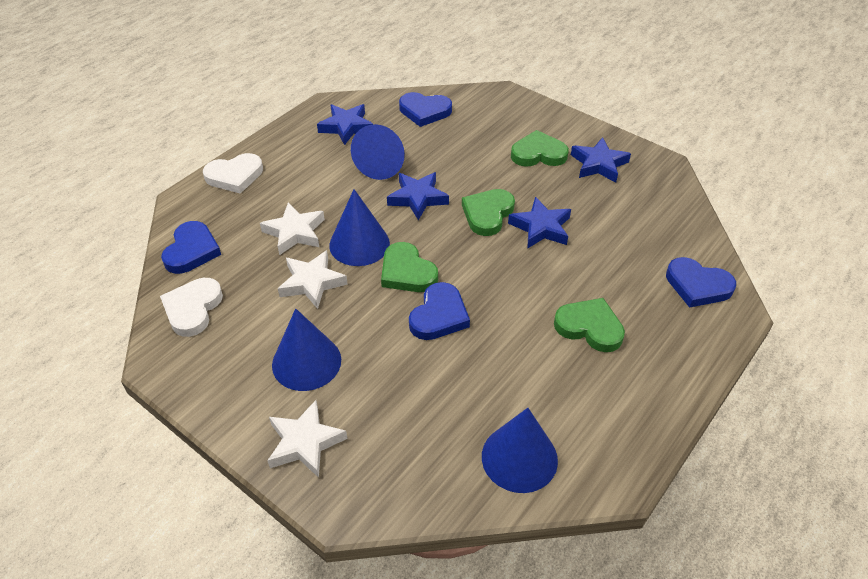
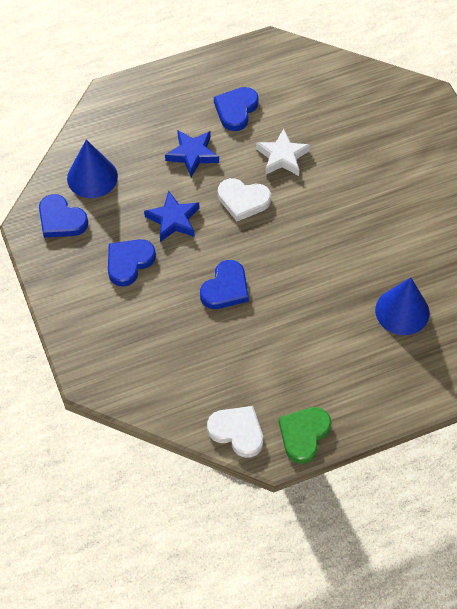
blue cone: [272,308,341,391] [329,189,390,266] [351,124,405,180] [482,408,558,493] = 4 -> [67,140,118,198] [375,278,429,335] = 2
blue star: [317,104,373,145] [387,172,449,220] [508,197,571,249] [571,137,631,183] = 4 -> [144,191,199,242] [165,130,219,177] = 2
green heart: [381,242,438,292] [462,189,515,236] [511,130,569,167] [554,298,625,352] = 4 -> [279,407,331,464] = 1
white star: [260,202,325,255] [267,400,347,478] [278,250,348,309] = 3 -> [256,129,310,176] = 1

